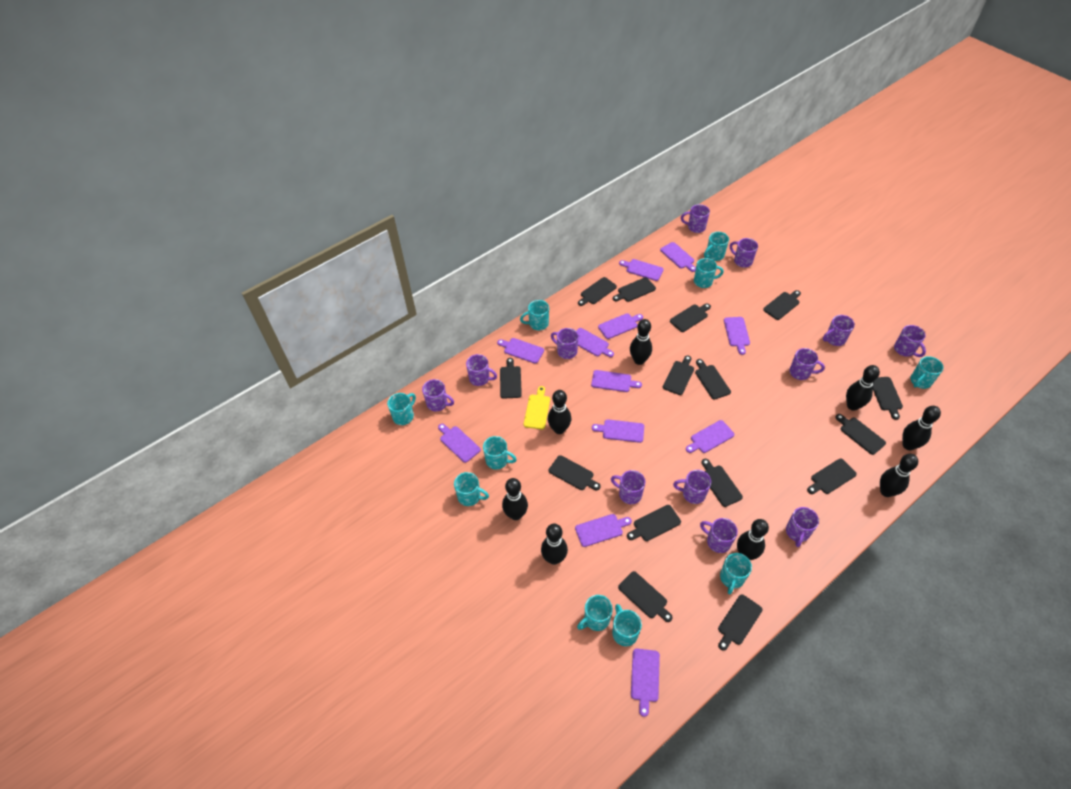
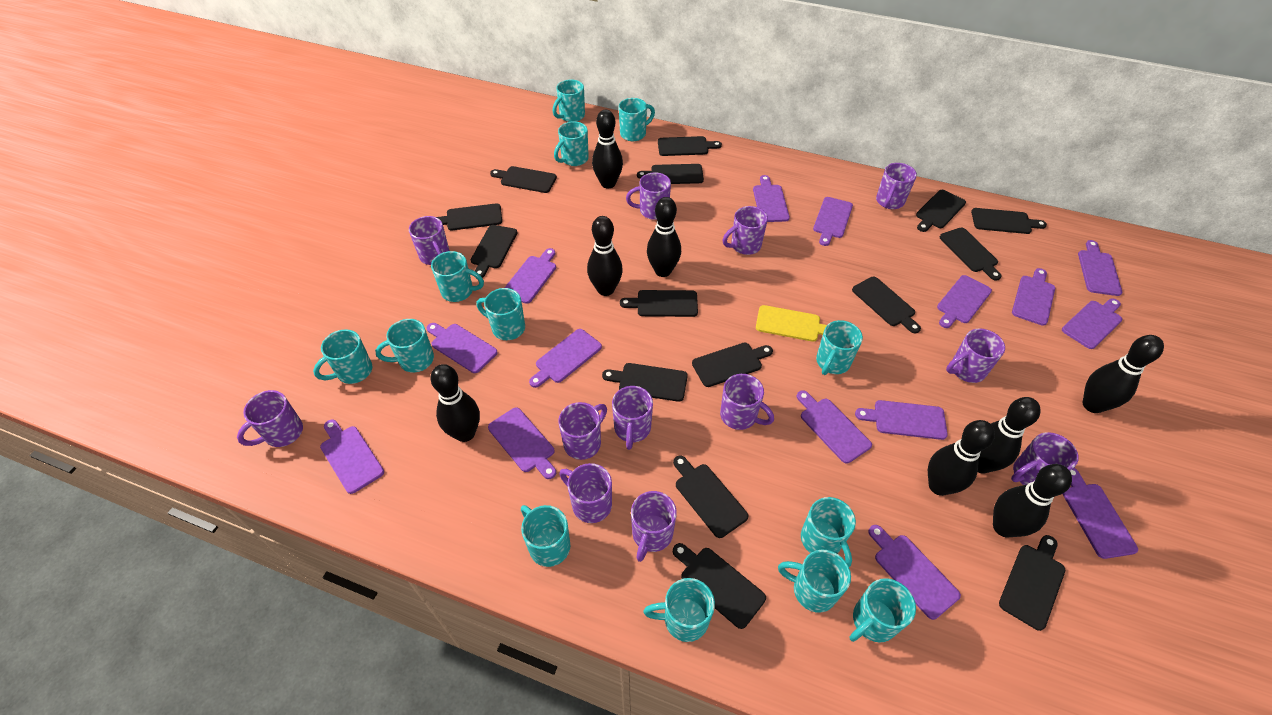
purple cutting board: [438,424,481,463] [497,338,544,364] [575,514,632,547] [576,328,614,357] [591,370,642,392] [592,419,644,443] [598,313,643,339] [619,259,664,281] [631,648,660,717] [660,242,696,272] [686,420,735,453] [724,317,750,355] = 12 -> [320,419,384,494] [427,323,498,373] [488,407,556,479] [505,248,556,304] [529,329,602,388] [753,175,790,222] [797,390,872,463] [813,197,853,246] [855,400,948,440] [868,525,961,620] [937,275,992,328] [1012,268,1055,326] [1062,298,1122,349] [1063,468,1138,559] [1078,240,1122,296] = 15
turquoise mug: [387,393,416,425] [454,472,489,506] [483,436,517,470] [520,300,549,331] [577,595,613,631] [612,604,642,646] [694,258,724,288] [704,232,729,261] [720,553,752,595] [910,356,943,389] = 10 -> [313,329,372,384] [375,319,434,372] [431,251,484,302] [477,288,525,340] [521,505,570,567] [553,80,585,122] [554,121,589,166] [619,98,655,141] [643,578,715,642] [778,550,851,613] [801,497,856,567] [816,320,863,375] [849,578,916,642] = 13

